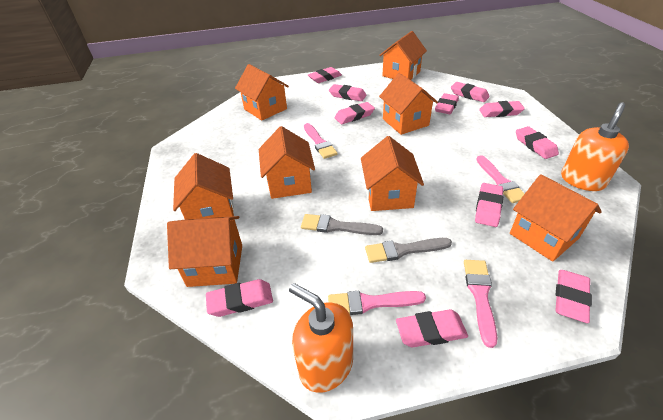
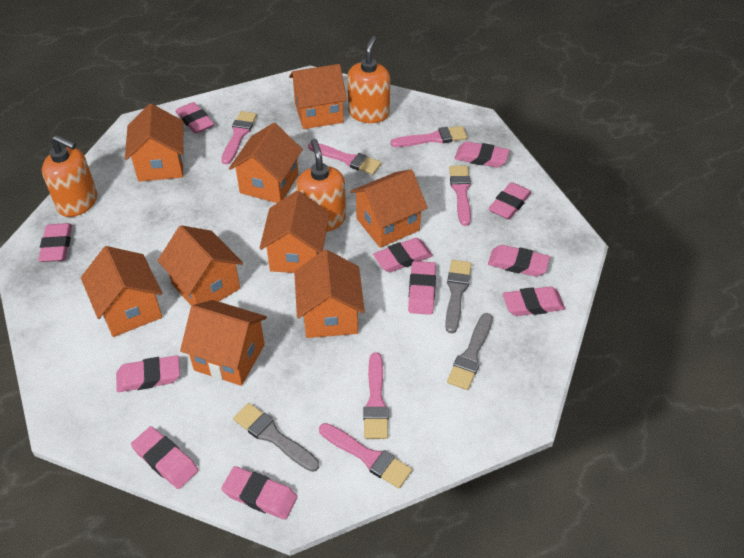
grey brush: [301,214,383,235] [365,238,452,263] = 2 -> [233,403,319,472] [445,260,472,334] [447,313,493,390] = 3
orange house: [167,216,242,287] [173,153,234,220] [235,64,289,121] [259,126,315,199] [361,136,424,211] [379,31,427,80] [379,73,438,135] [510,174,602,262] = 8 -> [81,246,162,337] [125,103,184,182] [158,225,243,306] [180,300,267,386] [229,123,303,203] [259,191,330,273] [289,64,347,129] [294,250,365,338] [350,169,428,248] = 9
orange soap dispenser: [289,283,353,393] [561,102,629,191] = 2 -> [42,135,97,217] [296,139,346,232] [347,36,390,123] = 3
pink brush: [304,123,338,159] [328,291,426,315] [464,260,497,348] [476,155,525,203] = 4 -> [221,111,257,165] [308,142,381,175] [319,423,412,489] [363,353,389,439] [390,126,467,147] [449,166,471,226] = 6

